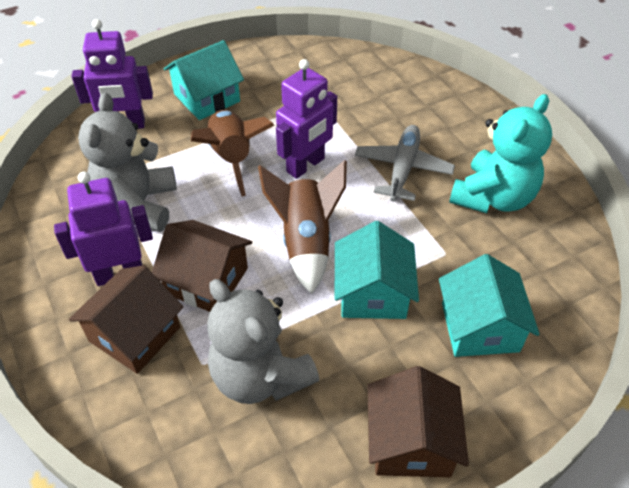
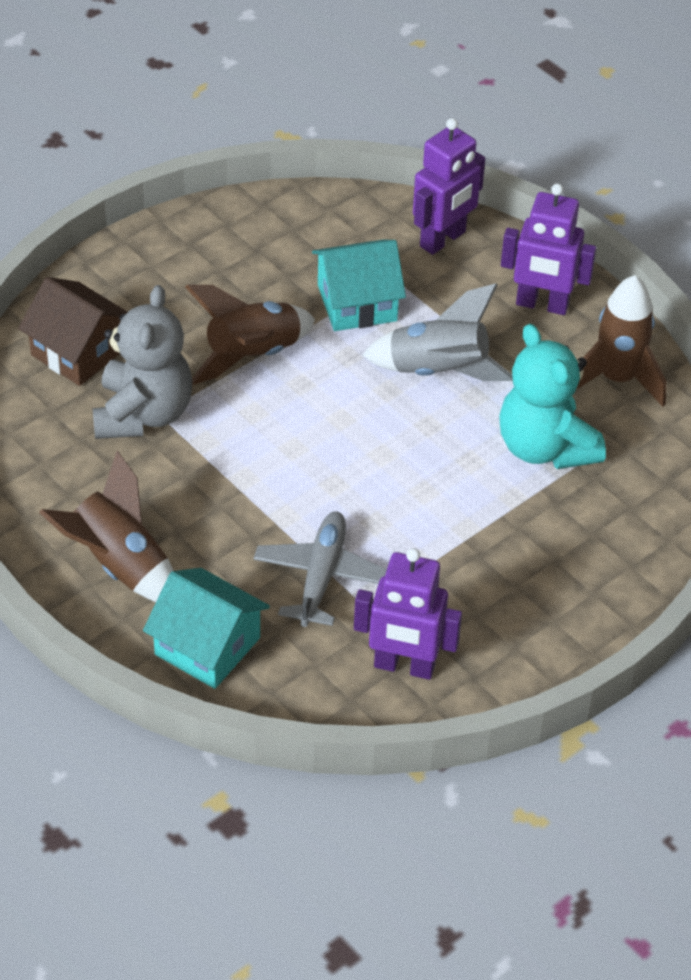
brown house: [69,265,183,374] [152,220,252,312] [367,366,469,477] = 3 -> [18,277,127,386] = 1
brown rocket: [191,110,275,196] [258,160,347,294] = 2 -> [39,451,174,602] [185,285,315,385] [576,275,666,407] = 3
grey rocket: none = 0 -> [362,283,513,381] = 1
grey teddy bear: [78,93,177,232] [207,279,319,404] = 2 -> [92,285,192,439] = 1
turquoise house: [164,40,244,120] [335,221,419,319] [439,254,540,357] = 3 -> [143,568,270,689] [312,239,406,331] = 2

